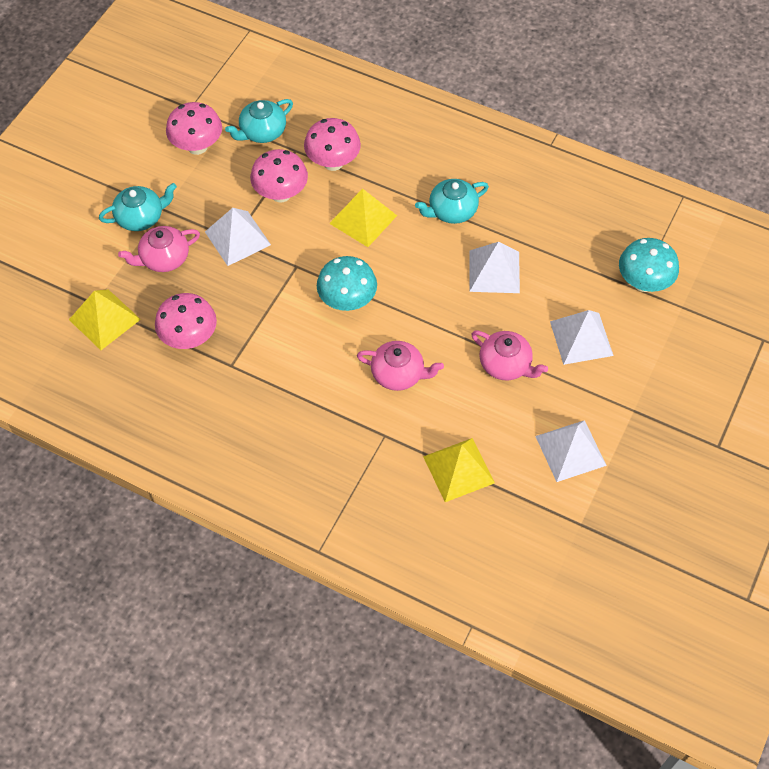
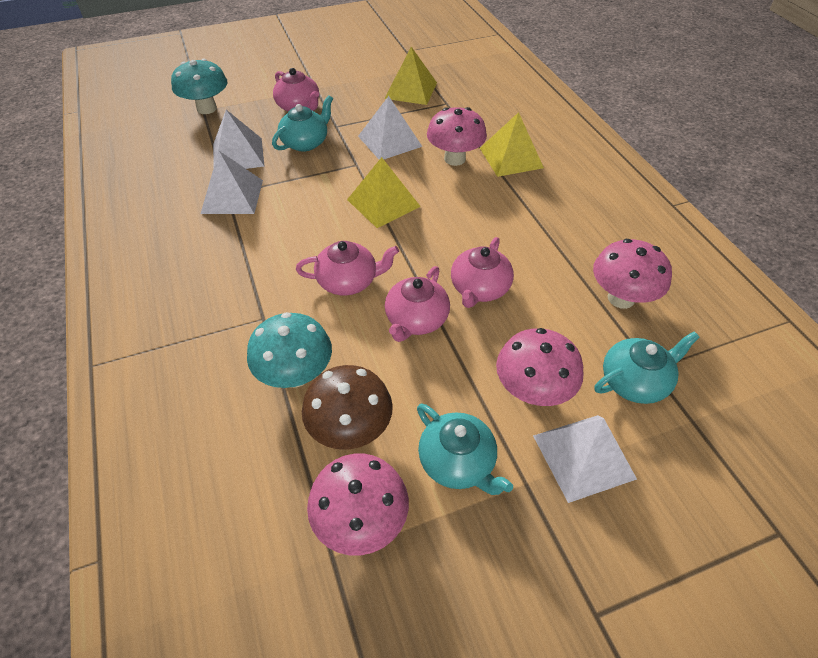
brown mushroom: none = 0 -> [302,365,393,450] = 1
pink teapot: [118,226,200,272] [357,341,444,391] [471,331,548,381] = 3 -> [273,68,319,112] [296,241,399,296] [385,266,450,342] [451,237,514,308] = 4

